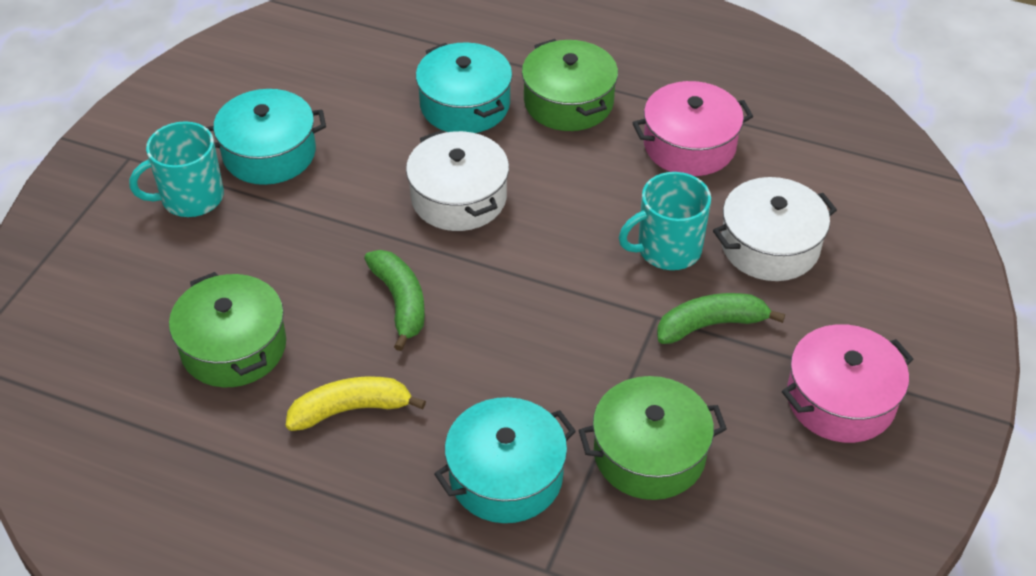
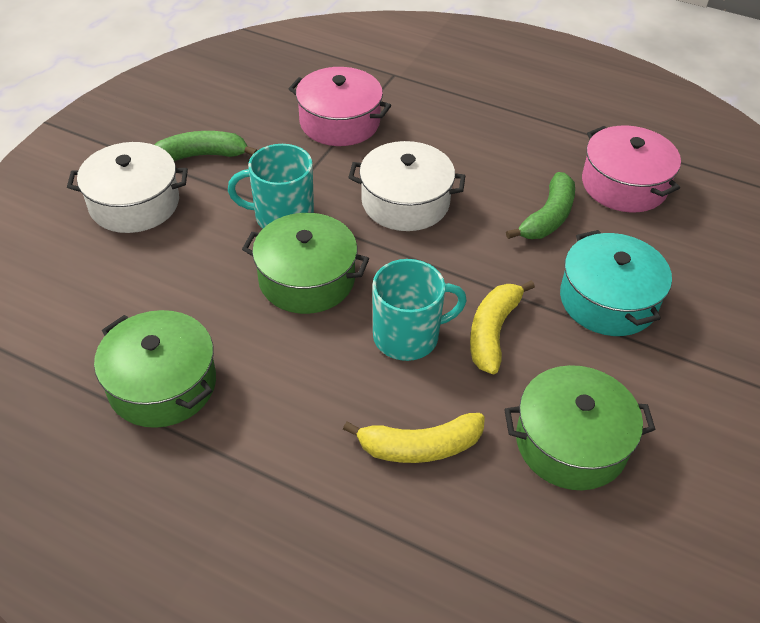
turquoise pot: [206,89,326,185] [416,42,512,133] [434,397,576,523] = 3 -> [560,230,672,336] = 1
yellow banana: [286,376,426,431] = 1 -> [343,413,485,463] [470,281,535,374] = 2

